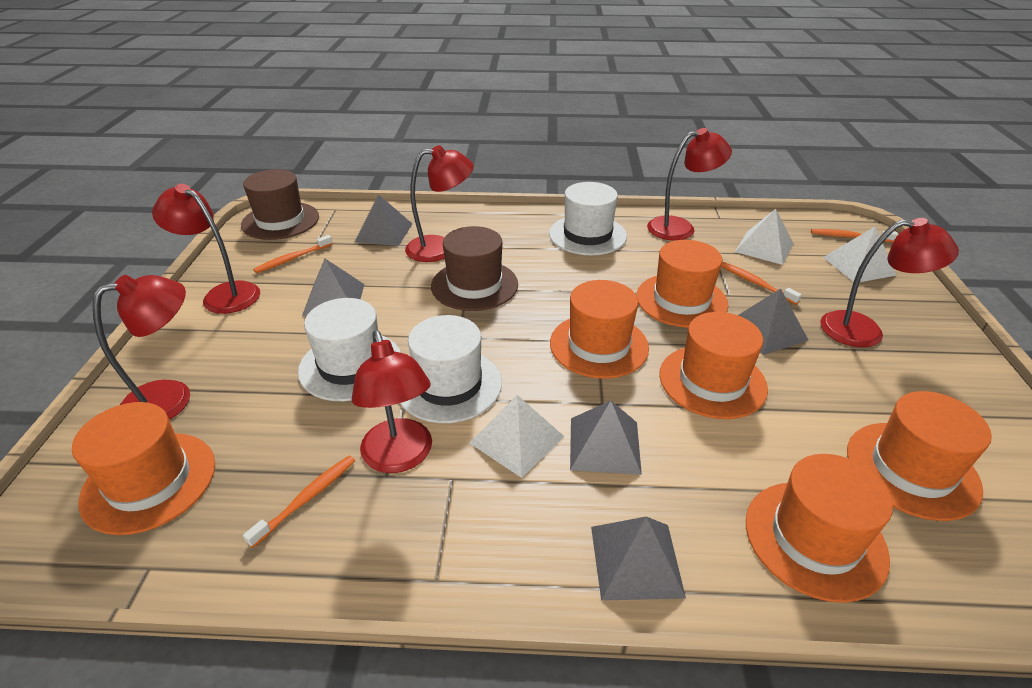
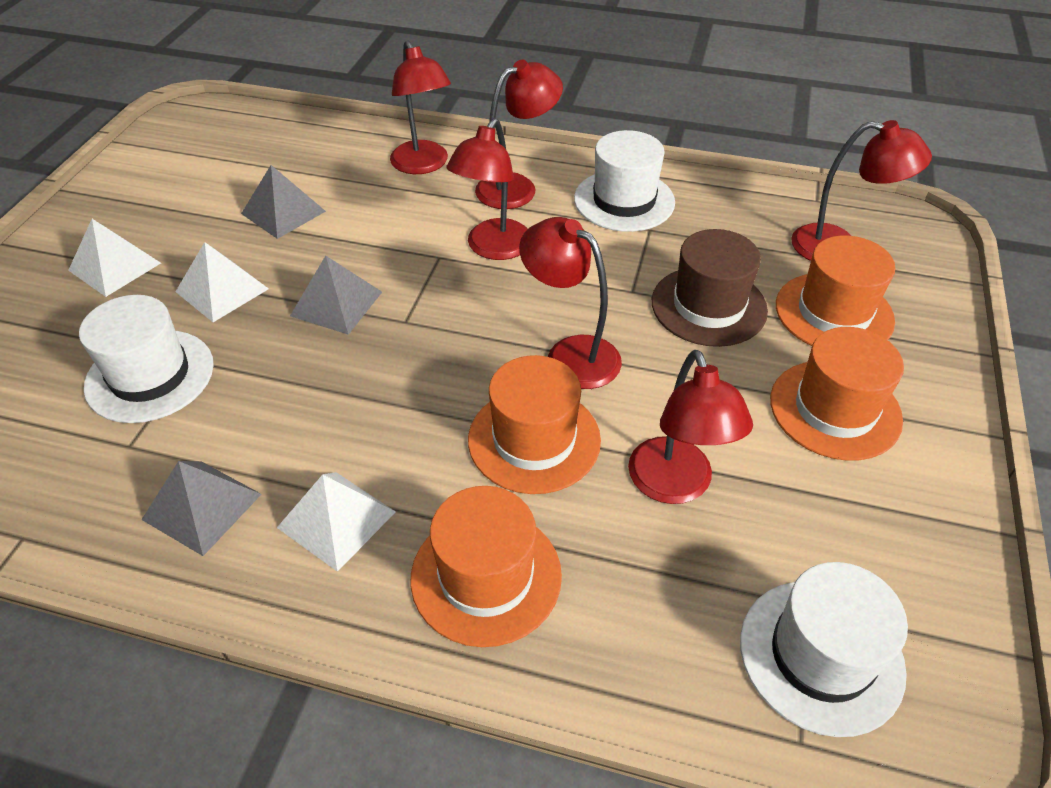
brown hat: [241,169,319,240] [431,226,518,311] = 2 -> [652,229,768,347] = 1
grey pyramid: [302,259,364,316] [355,194,412,246] [570,401,642,475] [591,517,686,601] [738,289,808,355] = 5 -> [141,461,261,556] [241,165,326,239] [290,256,382,335] = 3
orange hat: [72,402,215,535] [550,280,649,379] [636,240,728,328] [659,312,768,419] [746,454,893,603] [847,391,992,521] = 6 -> [410,486,562,647] [468,355,601,494] [770,327,904,461] [776,236,895,346] = 4
orange toothbrush: [243,455,355,548] [253,235,333,273] [721,262,802,305] [811,229,898,242] = 4 -> none = 0

